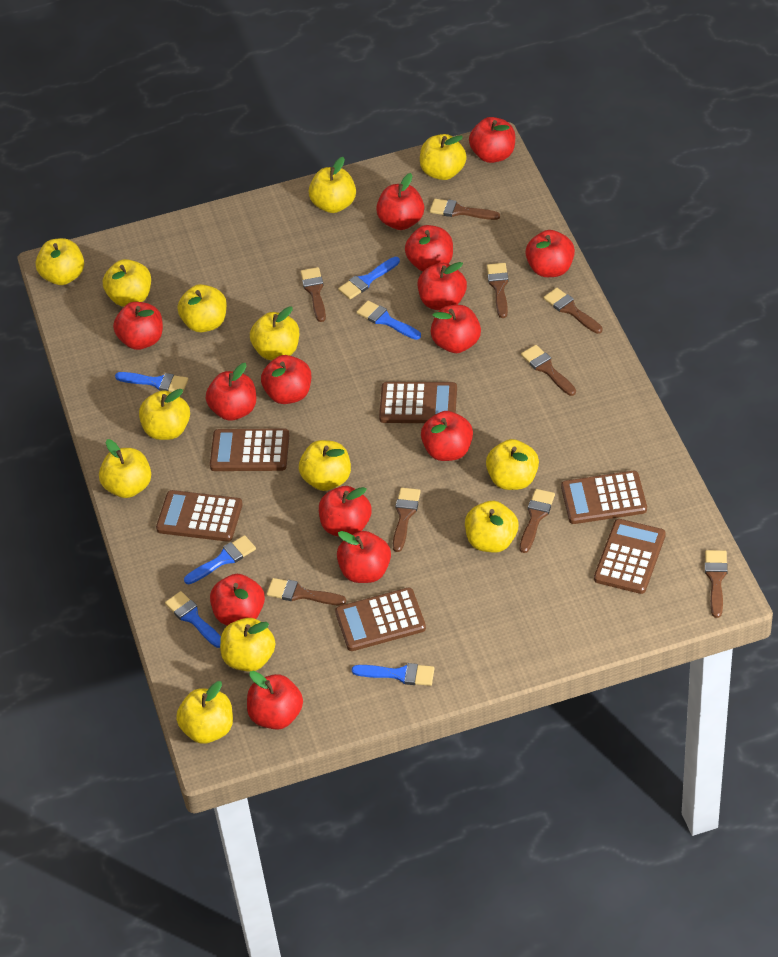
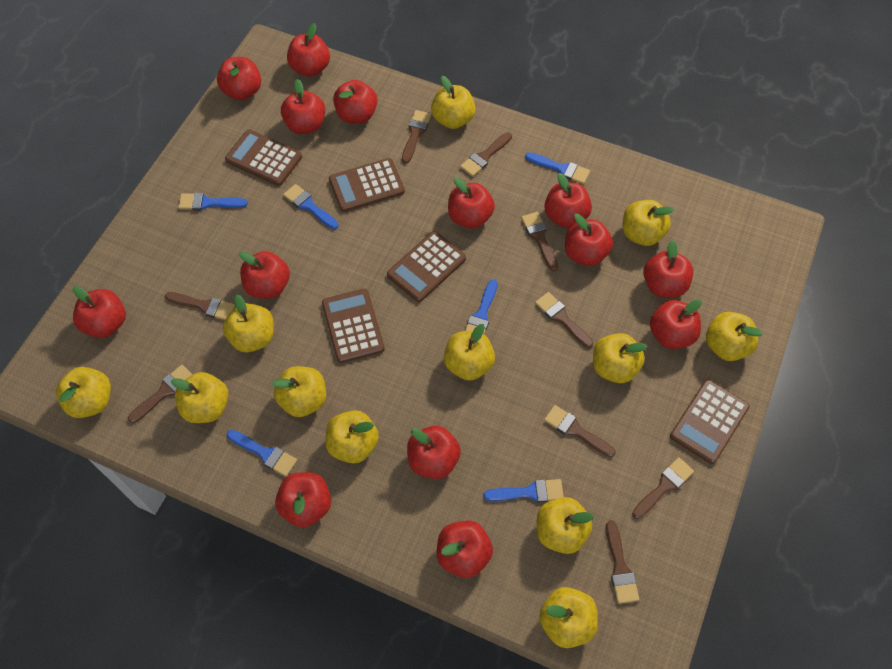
brown calculator: [156,490,243,542] [210,428,290,471] [335,587,426,651] [379,382,457,423] [561,471,647,524] [594,519,666,594] = 6 -> [225,129,302,186] [322,289,385,363] [329,158,405,212] [387,231,466,302] [670,380,750,464] = 5
yellow apple: [36,238,84,285] [99,439,151,498] [103,259,151,307] [139,389,190,440] [176,681,233,744] [178,284,227,332] [220,618,275,672] [250,306,299,360] [299,440,351,491] [309,157,356,213] [420,134,466,180] [465,501,519,553] [486,439,539,490] = 13 -> [56,367,111,418] [171,372,228,423] [223,295,274,352] [272,366,326,417] [325,410,379,464] [431,76,476,129] [444,324,495,381] [537,497,594,554] [539,587,598,648] [593,333,647,383] [623,200,674,246] [706,312,763,361] = 12

